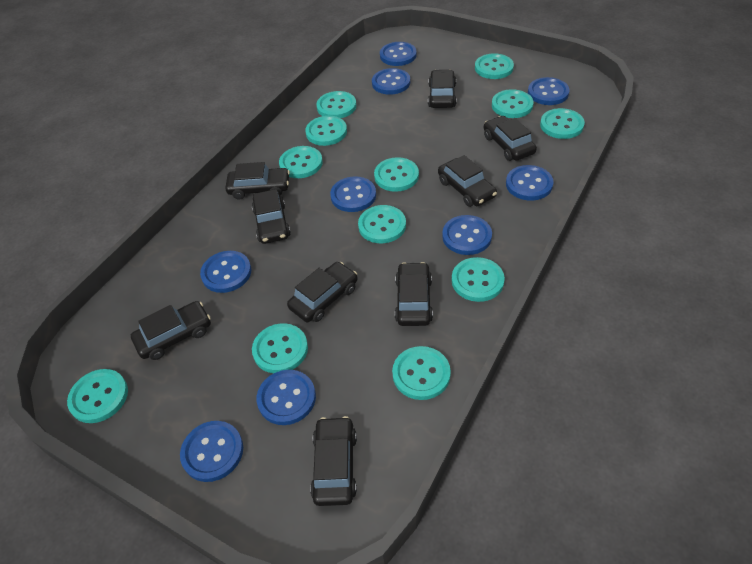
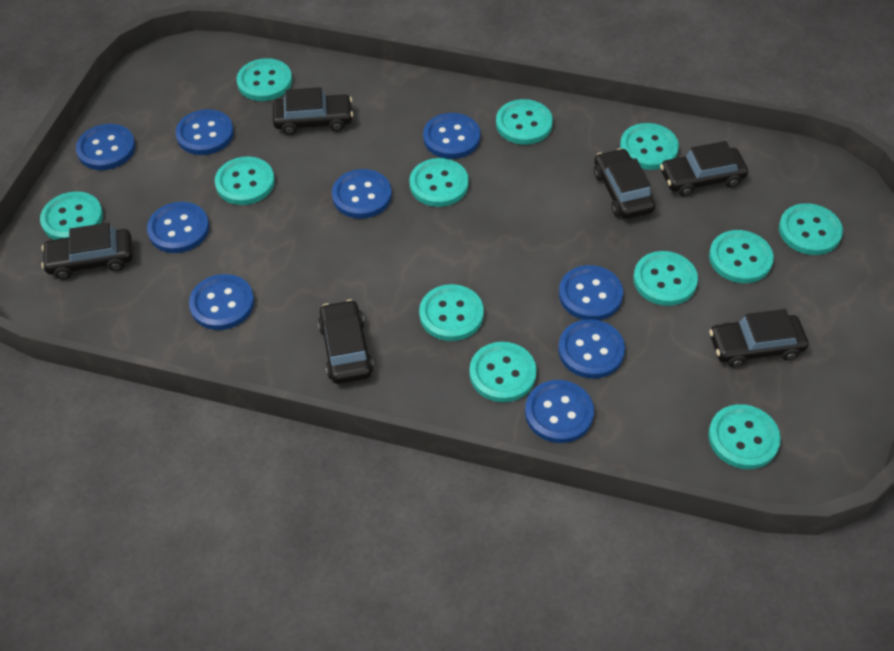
black car: [131,301,211,360] [225,162,290,200] [252,189,291,244] [287,262,358,322] [310,416,357,506] [395,262,433,326] [428,70,456,108] [438,155,497,207] [483,116,537,161] = 9 -> [41,223,132,280] [273,87,353,135] [318,299,374,384] [594,148,655,219] [660,141,748,196] [709,309,808,368] = 6

